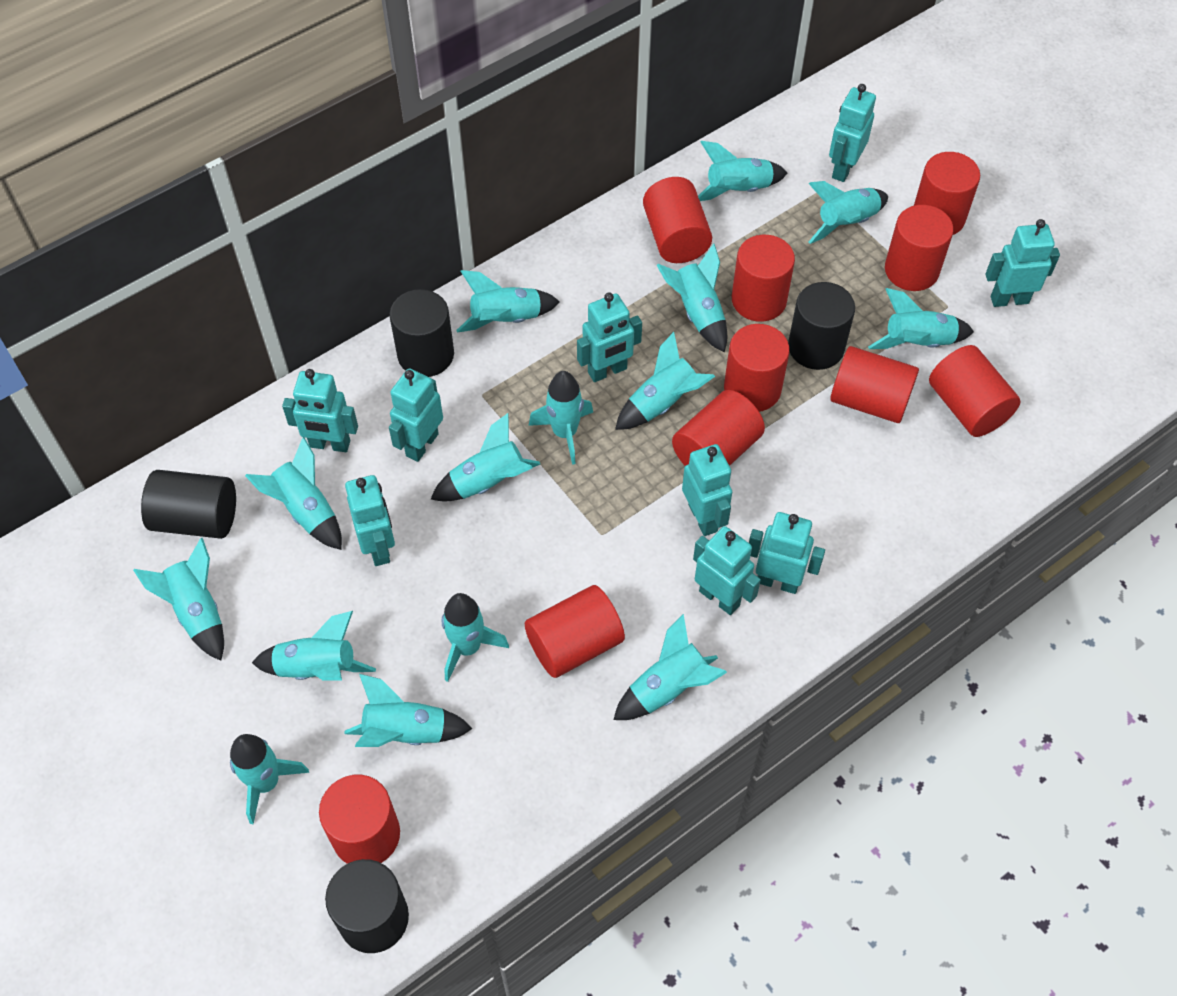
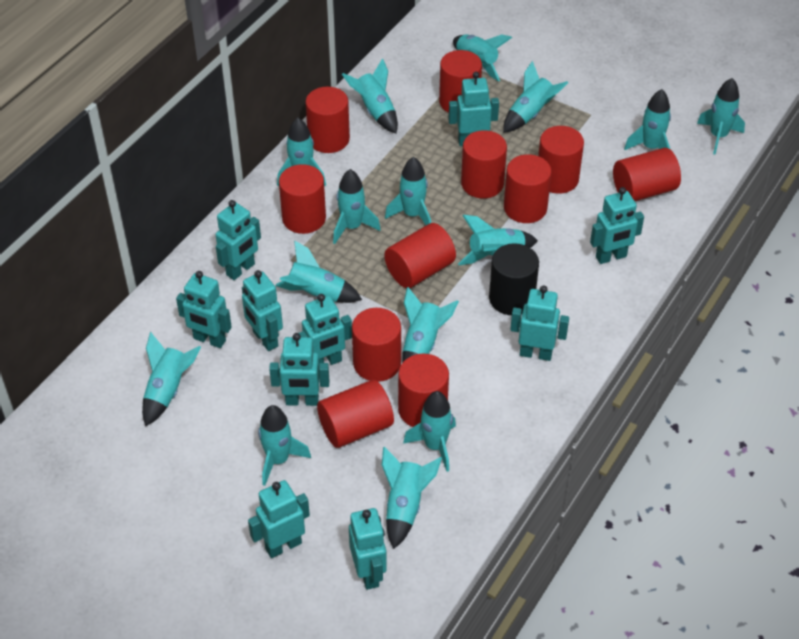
black cylinder: [141,470,236,539] [325,859,409,953] [390,289,454,377] [788,282,855,370] = 4 -> [489,243,539,315] = 1
red cylinder: [319,775,400,864] [525,585,625,678] [643,177,712,263] [672,390,765,466] [724,324,790,412] [732,235,795,322] [830,346,919,423] [885,205,954,291] [914,152,980,235] [929,345,1020,437] = 10 -> [279,164,326,234] [305,87,350,153] [317,380,394,448] [352,308,401,382] [384,223,456,288] [398,354,449,427] [439,50,482,113] [461,130,507,198] [504,154,552,223] [538,126,584,194] [613,148,681,201] = 11
turquoise robot: [282,369,358,452] [345,475,395,566] [389,368,443,462] [577,292,642,382] [682,444,732,536] [693,526,761,615] [749,512,825,594] [829,84,876,182] [985,219,1060,307] = 9 -> [176,271,232,348] [216,200,261,280] [242,270,283,351] [248,480,310,558] [269,333,329,406] [299,294,352,365] [349,508,387,590] [448,72,499,146] [510,285,569,361] [590,187,644,264] = 10

